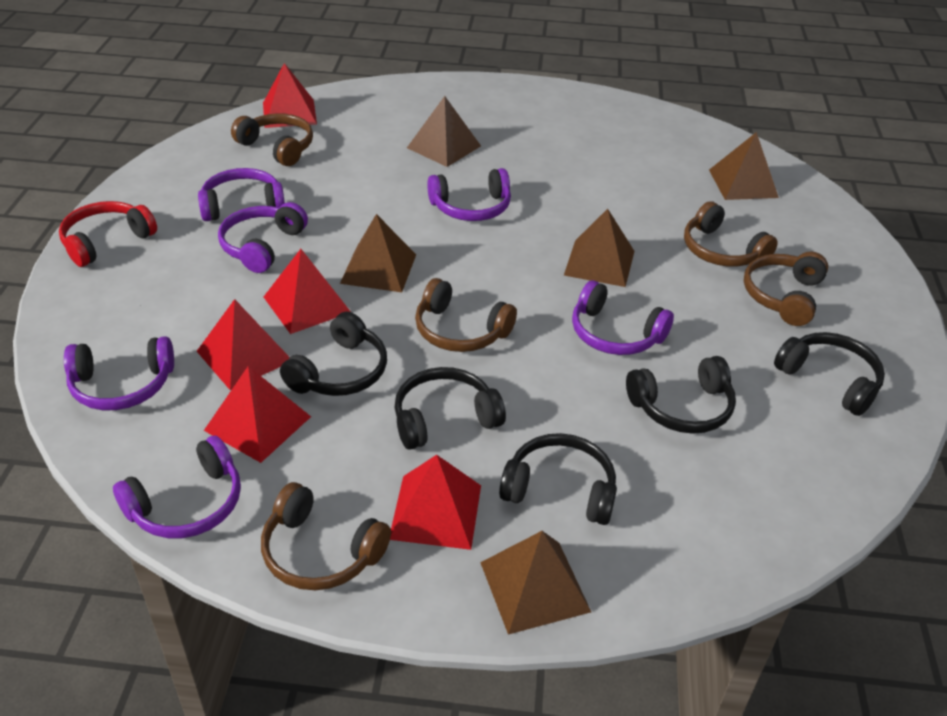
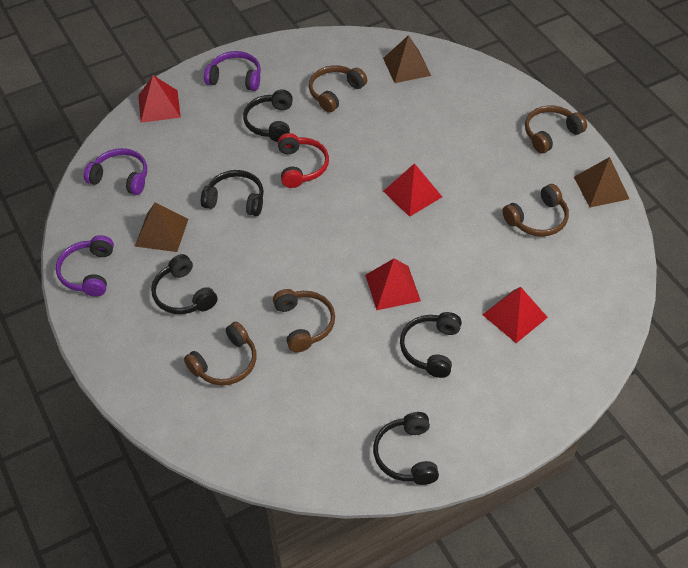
brown pyramid: [340,214,416,292] [407,96,481,167] [480,531,591,635] [564,209,635,287] [709,132,779,200] = 5 -> [135,202,188,252] [383,35,431,83] [574,157,629,208] = 3
purple headphones: [64,336,174,410] [113,436,241,538] [198,168,285,221] [218,202,308,273] [427,168,511,221] [572,280,674,355] = 6 -> [56,235,114,297] [84,148,147,195] [204,51,261,91] = 3
red pyramid: [197,299,290,390] [204,366,311,463] [263,63,317,128] [264,249,351,334] [390,455,481,550] = 5 -> [138,75,181,123] [365,258,421,310] [383,163,442,217] [482,287,548,343] = 4

